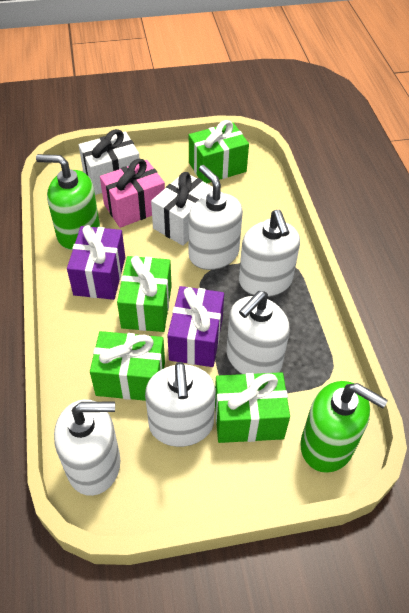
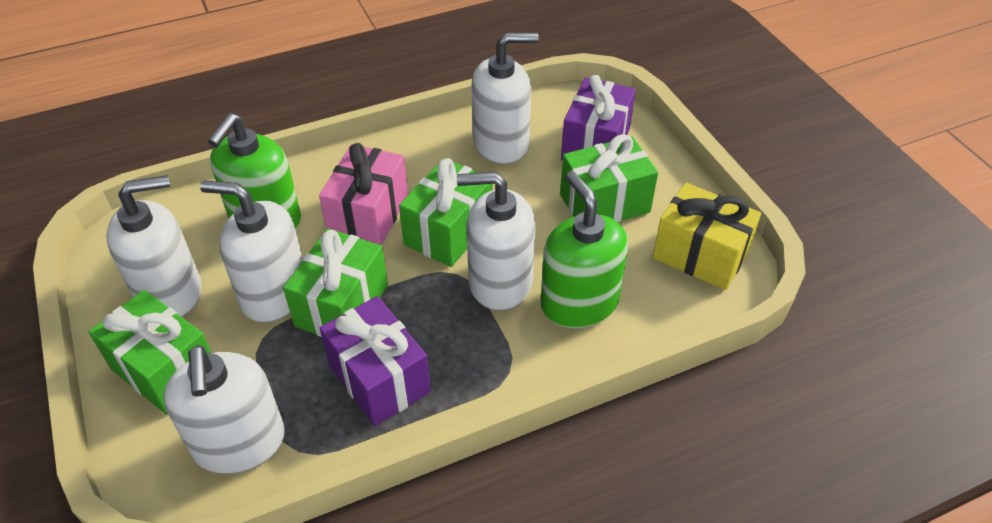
white gift: [79,129,140,195] [151,172,213,246] = 2 -> none = 0
yellow gift: none = 0 -> [653,183,761,290] = 1

